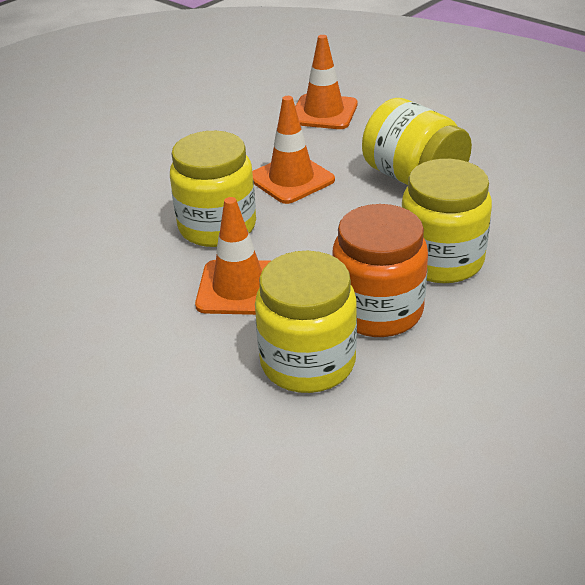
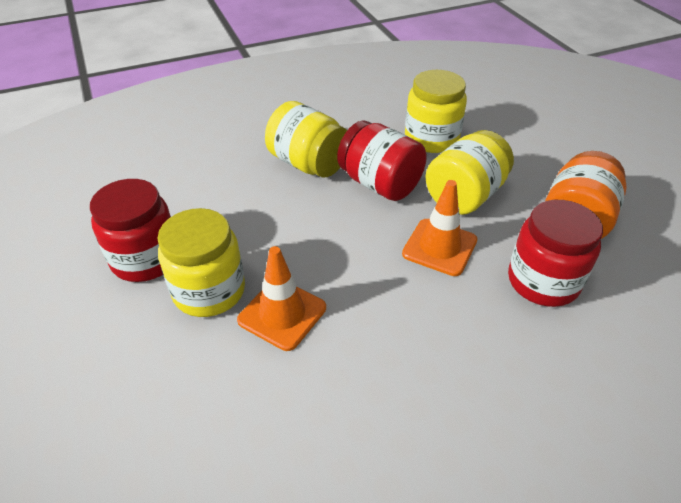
orange traffic cone: [195,197,271,315] [252,96,335,204] [295,35,358,129] = 3 -> [237,246,326,351] [402,180,478,276] = 2
red jar: none = 0 -> [90,179,171,282] [337,120,427,201] [508,200,603,307] = 3

